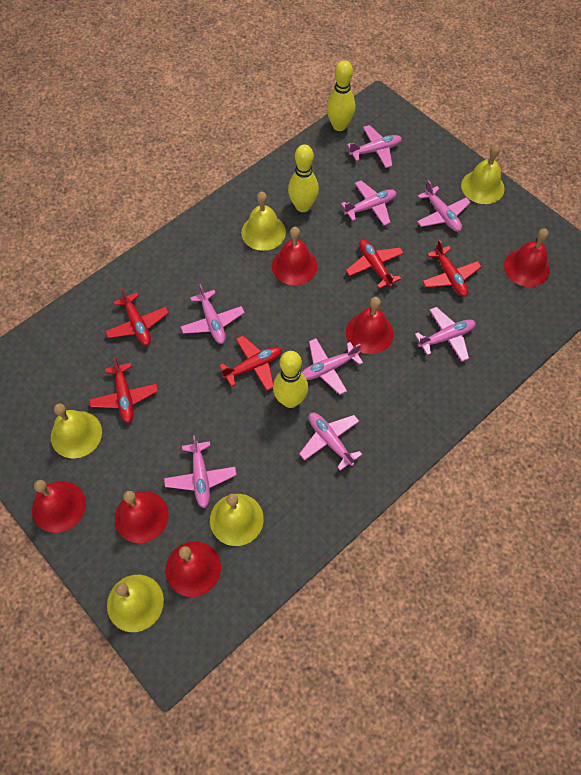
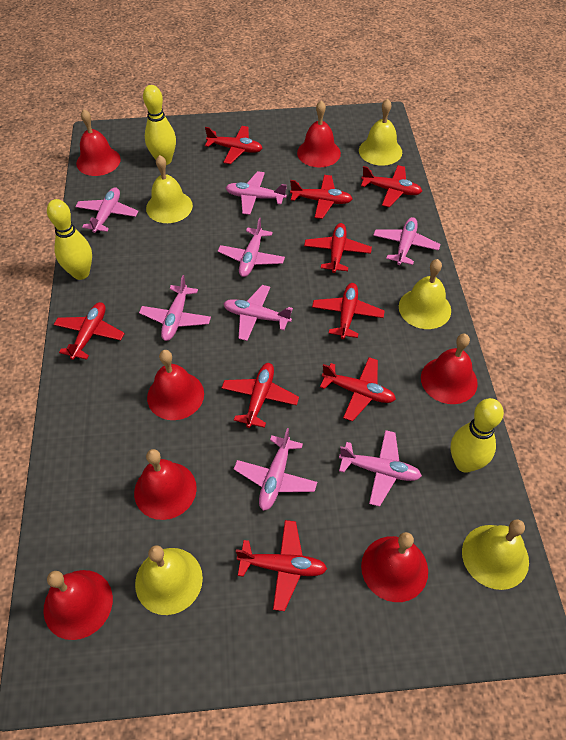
red bell: [32,480,86,533] [115,491,169,543] [166,542,221,597] [272,227,317,285] [346,297,394,354] [504,228,550,287] = 6 -> [43,570,113,640] [76,109,121,176] [134,449,197,520] [147,350,204,420] [297,101,341,168] [361,532,428,602] [421,334,478,404] = 7
red plane: [89,357,158,423] [105,287,169,346] [219,336,282,391] [346,239,404,289] [422,240,482,297] = 5 -> [53,302,125,360] [205,126,263,164] [221,363,299,428] [236,520,327,611] [290,175,353,219] [304,223,372,273] [312,283,385,339] [320,357,396,421] [361,165,422,207] = 9

